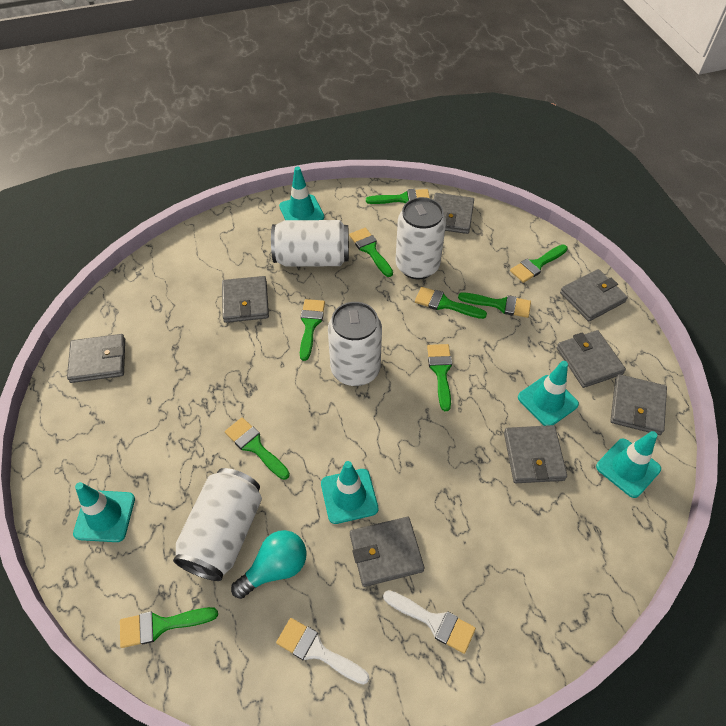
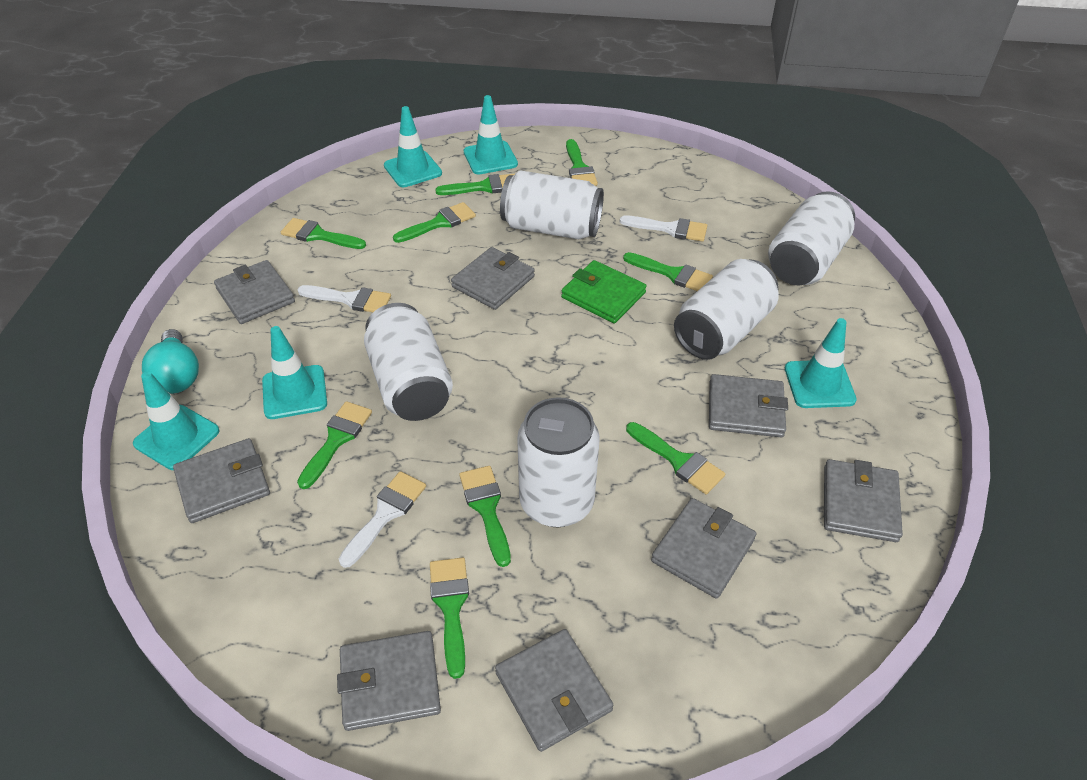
green wallet: none = 0 -> [561,260,647,323] = 1
white brush: [276,618,369,685] [383,590,476,654] = 2 -> [297,285,391,312] [339,471,426,568] [620,215,707,241] = 3
white can: [173,468,262,581] [271,220,349,267] [328,302,382,386] [396,197,446,279] = 4 -> [364,303,453,421] [500,170,604,239] [517,397,600,527] [674,259,779,360] [768,191,855,285] = 5

